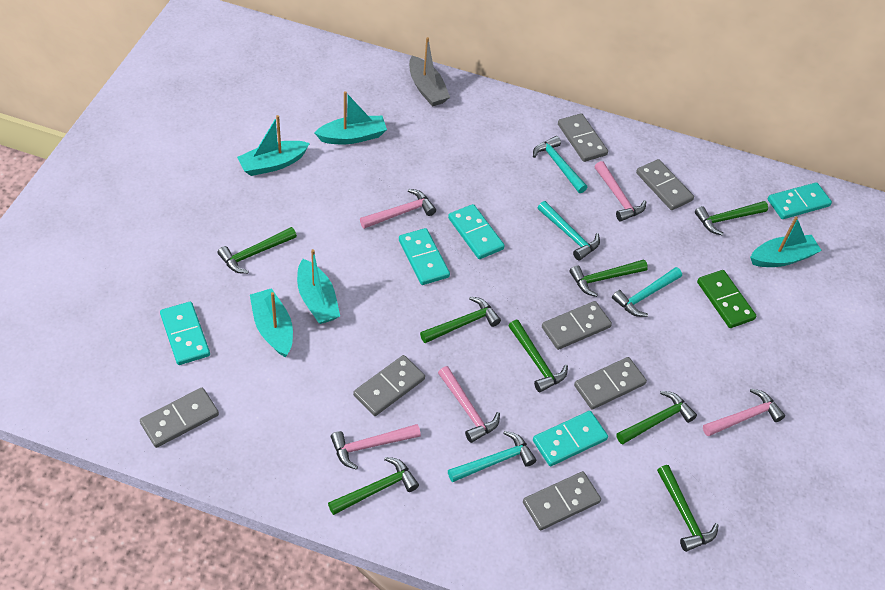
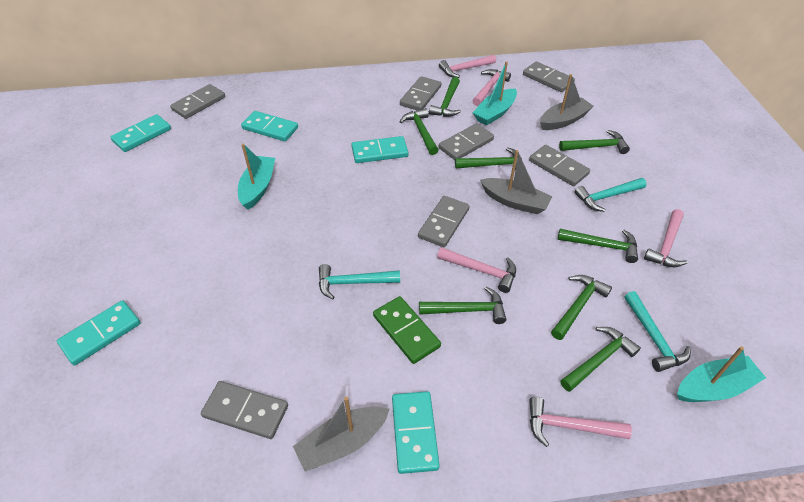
grey boat: [409,37,450,107] = 1 -> [293,397,389,471] [480,150,552,214] [540,74,594,130] = 3
turquoise boat: [237,115,310,176] [250,288,293,357] [297,249,340,324] [315,91,387,144] [750,217,822,267] = 5 -> [238,143,275,210] [473,61,517,126] [677,346,766,402] = 3
turquoise hammer: [448,431,536,482] [533,136,587,193] [538,201,600,261] [612,267,682,317] = 4 -> [319,264,400,300] [574,178,647,212] [624,291,691,372] = 3

